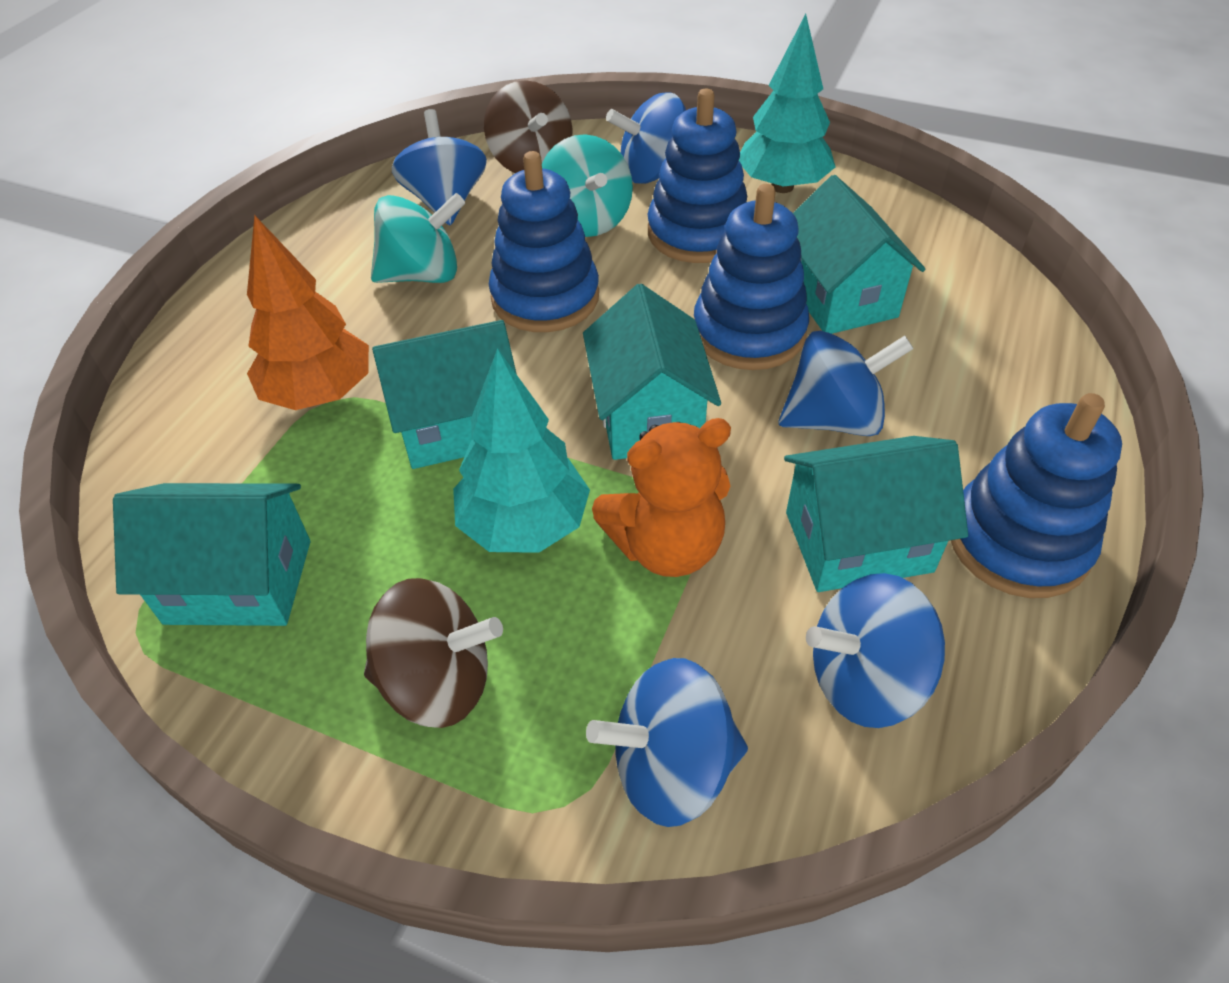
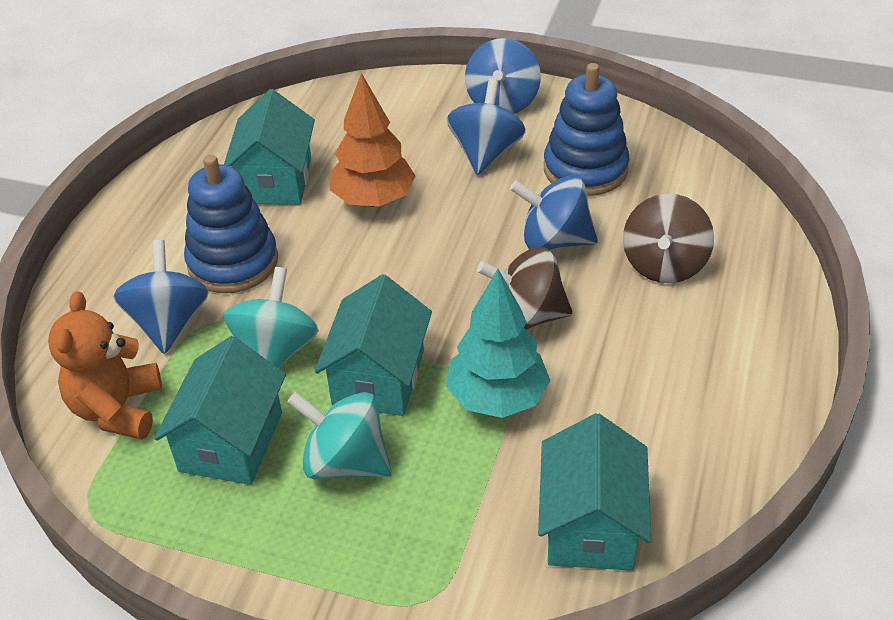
blue spinning top: [392,109,487,225] [586,658,748,827] [606,92,686,184] [779,331,914,436] [806,573,945,728] = 5 -> [113,240,209,354] [447,78,526,175] [465,38,541,114] [510,175,598,250] = 4
blue stacking toy: [489,151,599,332] [648,88,747,263] [694,184,809,370] [951,393,1122,598] = 4 -> [184,155,278,293] [544,63,629,196] = 2
turquoise house: [113,483,310,626] [372,320,517,469] [583,284,721,460] [784,436,968,592] [793,175,925,334] = 5 -> [154,336,286,485] [224,89,315,205] [315,274,432,416] [538,413,651,571] = 4
turquoise tree: [453,348,590,553] [739,14,835,193] = 2 -> [446,269,550,418] = 1

